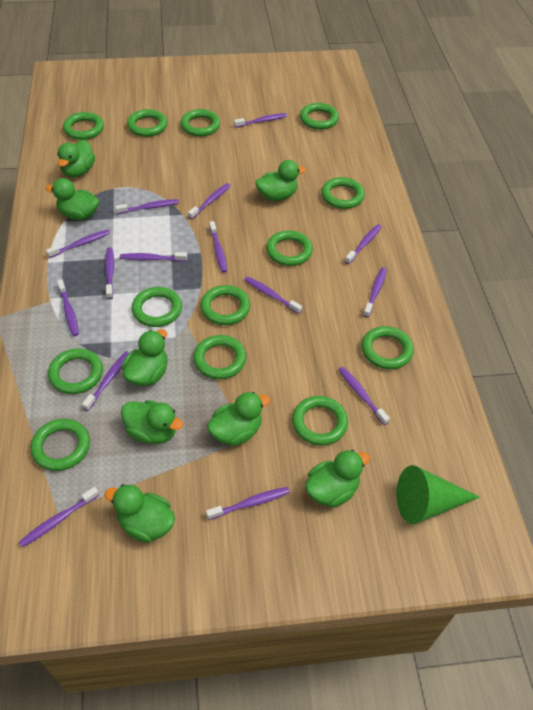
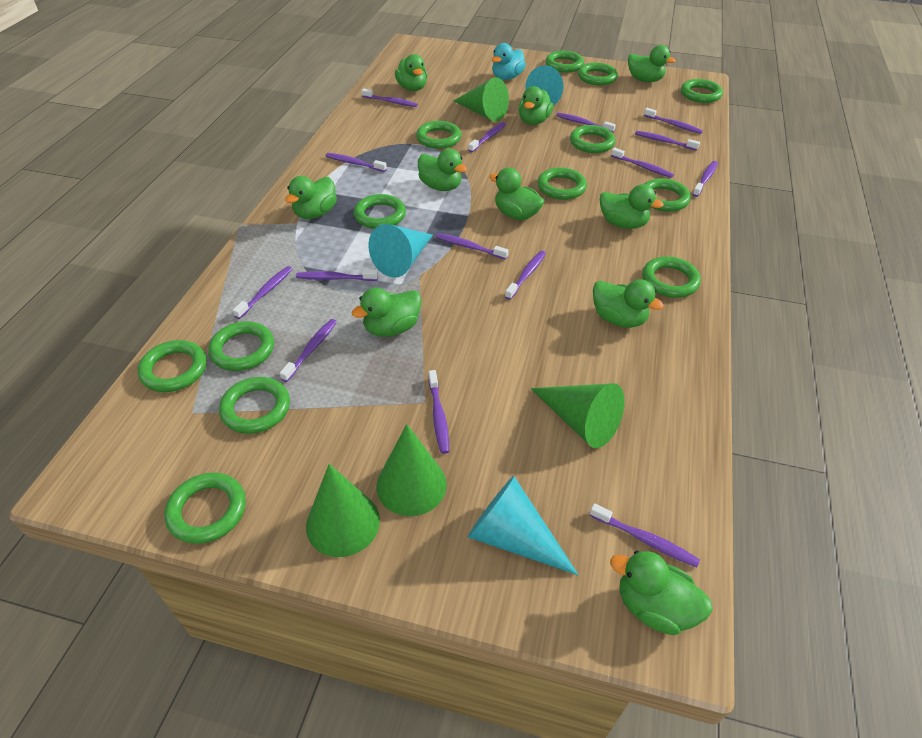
green cone: [396,465,480,524] = 1 -> [306,464,380,557] [376,424,447,516] [454,77,509,122] [531,383,625,448] = 4
green duck: [46,178,99,220] [57,140,95,177] [105,484,175,543] [121,400,183,444] [122,329,168,386] [207,392,270,446] [255,160,306,201] [305,450,370,508] = 8 -> [285,176,337,219] [351,288,421,337] [395,54,427,91] [418,149,467,191] [490,168,544,220] [518,86,553,125] [593,279,664,328] [600,184,664,229] [610,551,713,635] [628,45,676,82] = 10
turquoise cone: none = 0 -> [368,224,433,278] [468,476,578,575] [525,65,563,106] = 3
turquoise duck: none = 0 -> [492,43,526,80] = 1

